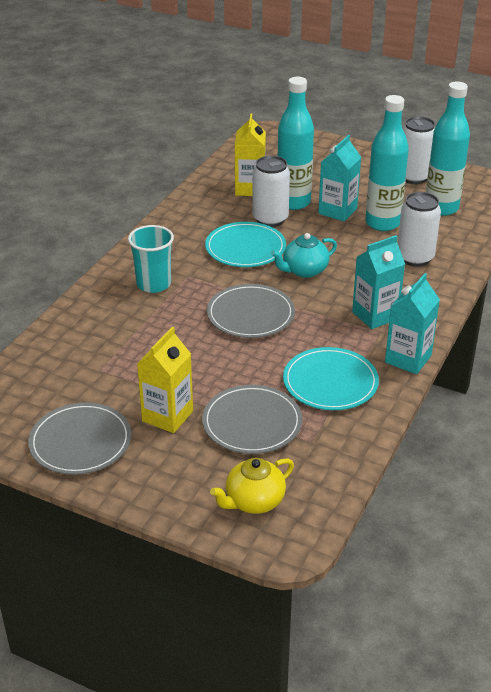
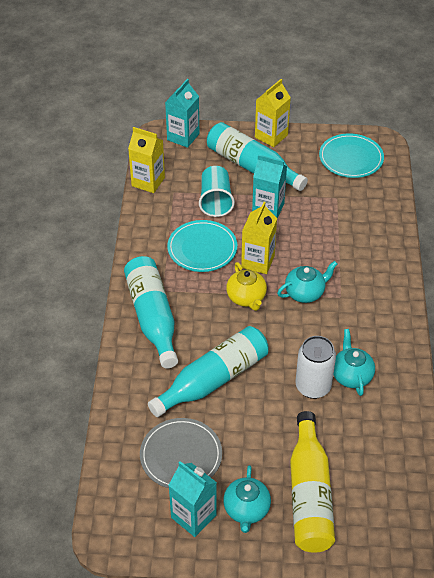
grey plate: [28,403,131,475] [202,385,302,454] [207,284,295,338] = 3 -> [140,418,222,488] = 1
turquoise teapot: [271,233,337,278] = 1 -> [223,465,271,533] [277,261,337,303] [333,329,375,396] = 3
white can: [252,156,290,227] [398,192,441,267] [402,116,435,184] = 3 -> [295,336,336,399] = 1
yellow bottle: none = 0 -> [290,411,335,553] = 1
yellow carton: [137,327,193,433] [235,113,266,196] = 2 -> [128,127,165,193] [241,202,277,274] [255,79,291,147] = 3

